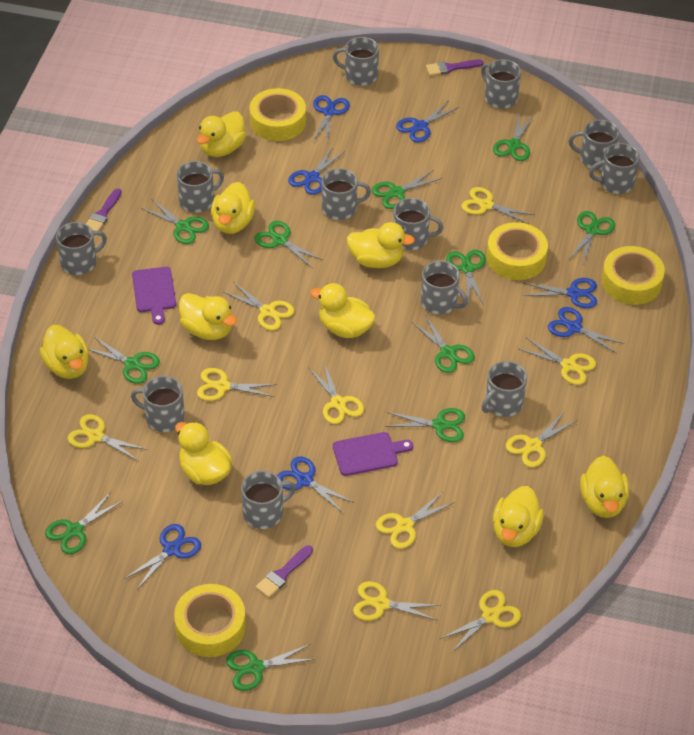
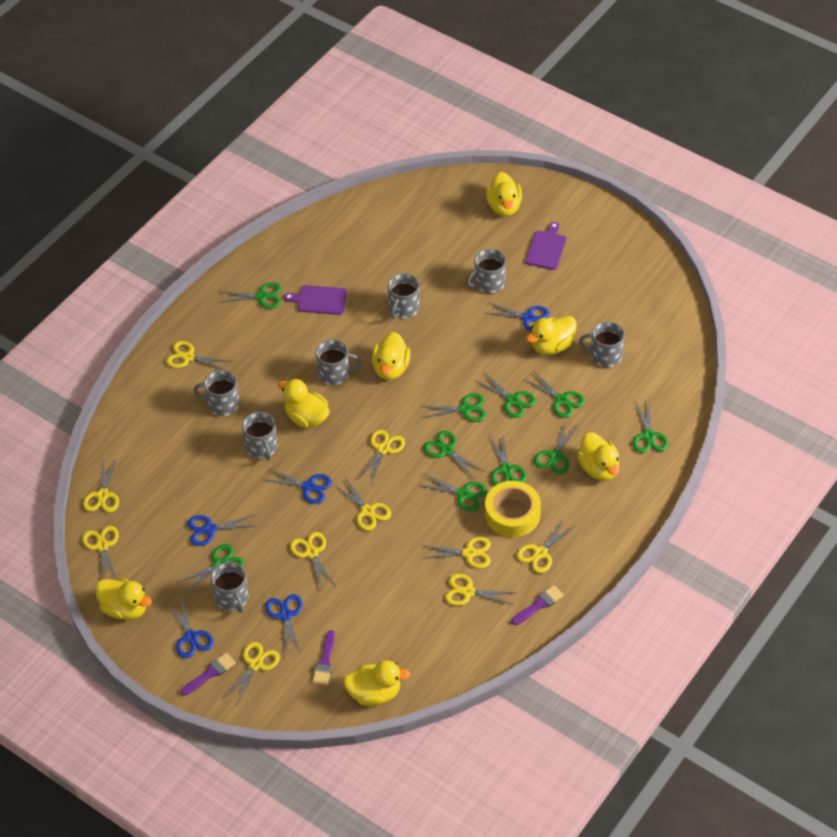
blue scissors: [124,524,201,590] [277,457,354,513] [288,146,345,195] [313,95,350,144] [396,101,459,142] [523,278,597,308] [548,307,625,354] = 7 -> [167,598,214,658] [187,515,255,546] [265,468,332,504] [265,594,303,654] [485,302,550,332] = 5
green scissors: [45,492,123,554] [88,337,160,384] [141,199,209,244] [226,644,316,691] [255,221,323,268] [372,170,442,209] [385,408,465,442] [412,315,475,373] [446,250,486,305] [493,112,534,161] [569,211,615,265] = 11 -> [176,544,244,593] [219,282,281,309] [419,474,487,512] [420,393,487,422] [424,431,485,478] [476,372,536,418] [489,434,527,486] [524,372,585,418] [534,420,579,475] [633,401,668,453] = 10
grey mug: [56,222,107,275] [131,376,185,432] [177,161,224,213] [241,471,296,529] [322,168,371,220] [333,37,379,86] [393,198,443,250] [421,261,468,314] [481,59,521,109] [481,361,527,417] [569,120,619,170] [589,143,640,194] = 12 -> [193,370,239,416] [211,562,249,612] [242,412,278,460] [316,339,361,385] [388,273,420,319] [466,248,506,293] [579,321,624,367] = 7
yellow duck: [40,325,89,379] [175,422,232,485] [179,293,237,340] [197,111,246,157] [211,182,255,234] [310,283,376,338] [347,222,415,268] [493,486,544,547] [580,456,629,518] = 9 -> [95,578,152,620] [278,379,330,428] [343,660,410,706] [372,332,411,380] [486,172,522,216] [526,316,577,354] [577,432,620,481] = 7
yellow tape: [174,584,246,657] [250,88,306,141] [487,222,548,280] [601,246,665,305] = 4 -> [485,481,541,537] = 1

